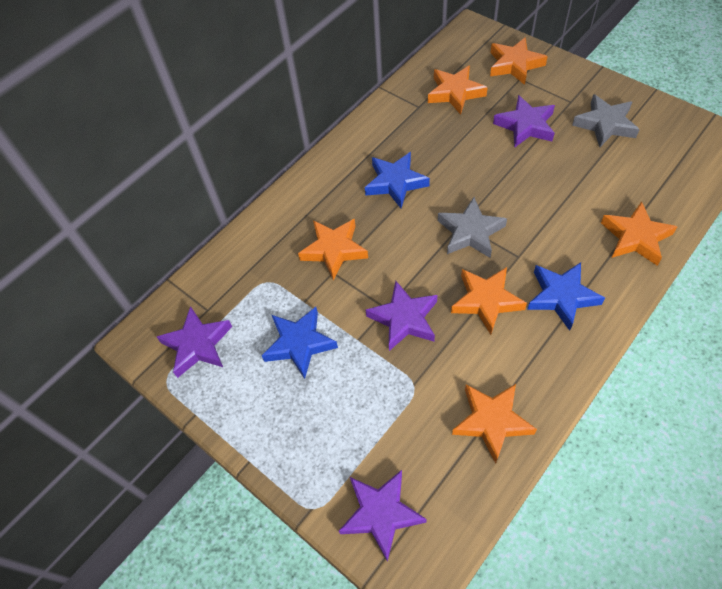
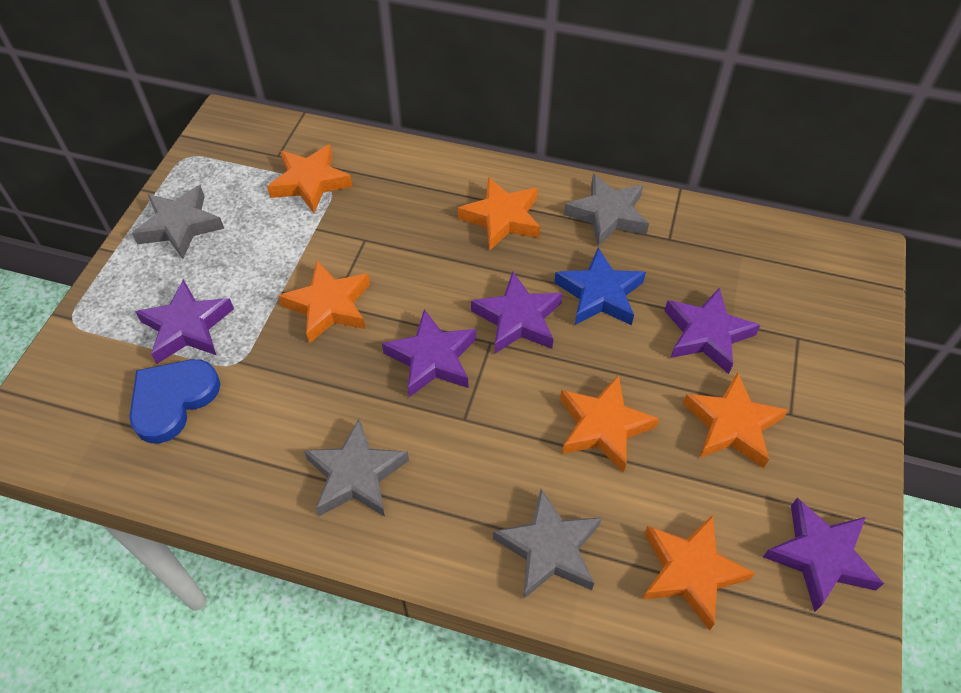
blue heart: none = 0 -> [129,359,220,444] = 1
blue star: [262,307,338,379] [365,152,430,208] [527,262,605,331] = 3 -> [554,248,646,325] = 1
grey star: [438,197,507,258] [572,94,640,147] = 2 -> [132,185,224,259] [304,419,409,517] [493,489,601,599] [564,174,649,247] = 4
purple star: [157,306,232,378] [339,470,427,562] [366,281,438,351] [493,95,555,148] = 4 -> [135,279,234,364] [382,309,476,397] [471,272,563,354] [664,287,761,374] [763,498,884,612] = 5

